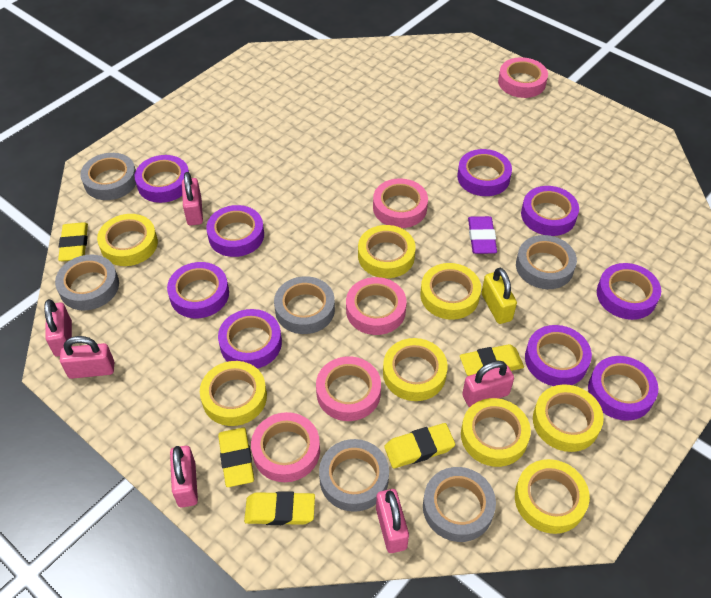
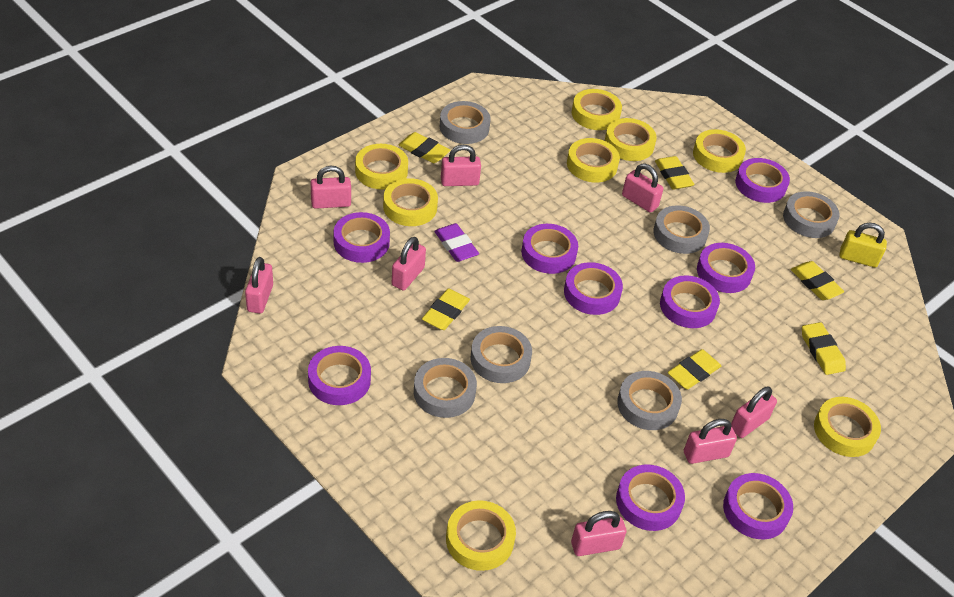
pink padlock: [44,299,72,357] [60,336,114,379] [170,446,198,507] [182,172,203,225] [376,489,409,553] [462,360,514,407] = 6 -> [245,257,273,314] [311,166,351,209] [392,237,426,291] [441,145,481,186] [571,511,627,556] [622,164,663,213] [684,419,737,464] [731,387,777,438] = 8
pink tape: [251,412,320,482] [316,356,381,421] [346,277,407,335] [373,178,428,228] [498,57,548,98] = 5 -> none = 0
yellow eraser: [58,222,88,262] [218,427,254,487] [244,491,315,525] [384,423,455,468] [460,344,524,376] = 5 -> [398,132,450,163] [422,289,470,330] [655,156,695,189] [668,349,721,390] [791,261,844,300] [802,322,846,375] = 6

